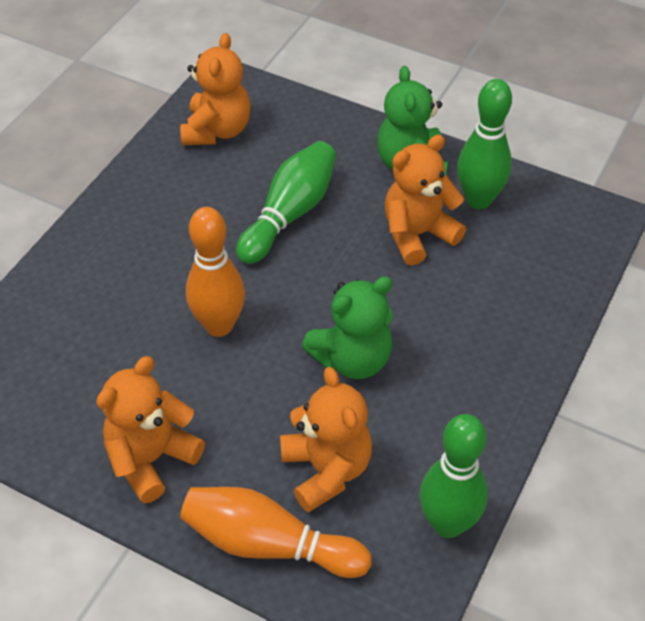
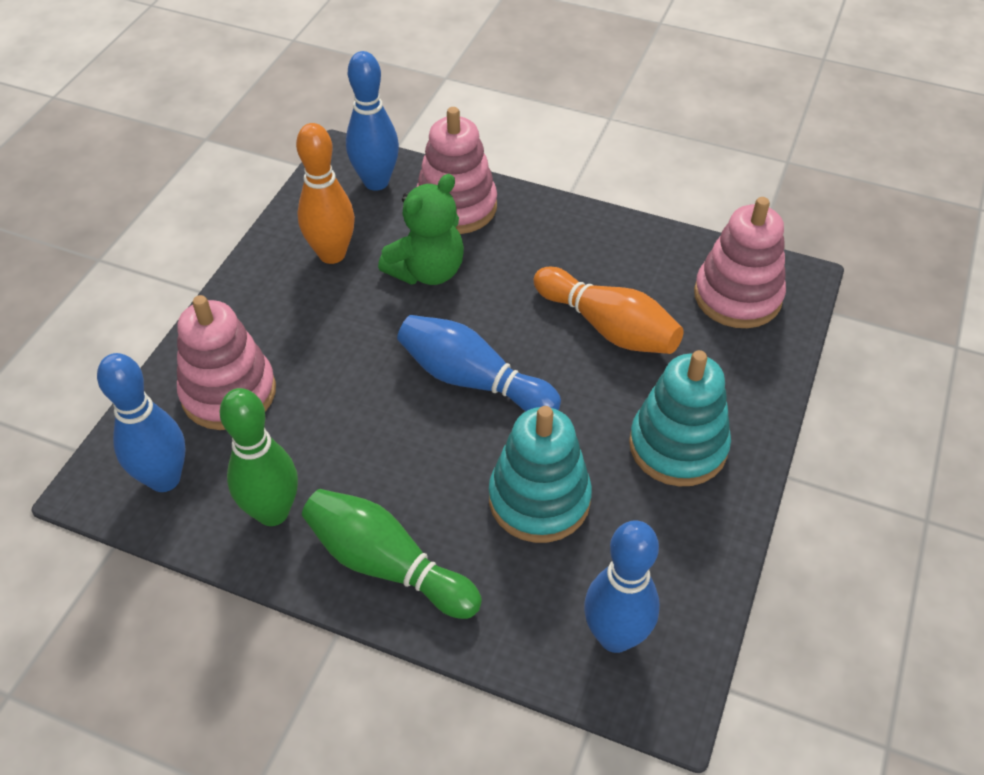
blue bowling pin: none = 0 -> [97,353,185,492] [346,51,399,191] [397,315,561,411] [584,520,660,653] = 4
green bowling pin: [236,141,336,264] [419,414,488,538] [457,79,512,209] = 3 -> [220,388,298,526] [302,489,482,619] = 2
green teddy bear: [302,276,393,379] [377,66,448,175] = 2 -> [378,174,464,285] = 1
orange teddy bear: [96,356,205,503] [180,33,251,145] [280,367,372,513] [385,135,466,266] = 4 -> none = 0
pink stacking toy: none = 0 -> [177,295,276,430] [417,107,497,234] [694,197,786,328] = 3
turquoise stacking toy: none = 0 -> [488,406,592,543] [629,350,731,486] = 2

